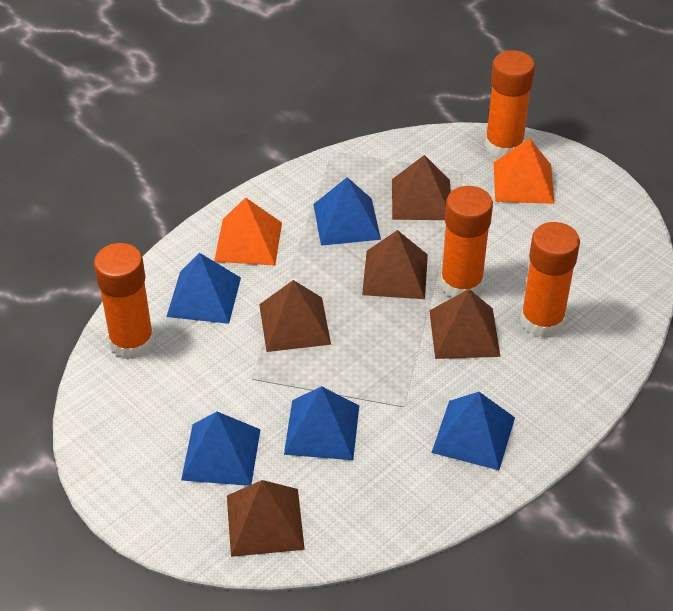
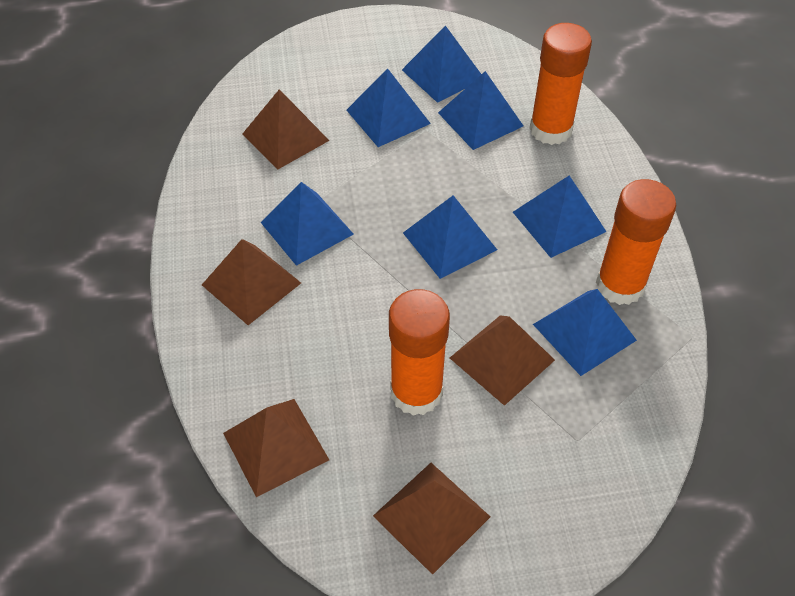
blue pyramid: [167,253,241,324] [181,412,261,486] [284,386,359,460] [313,177,381,246] [431,392,515,470] = 5 -> [261,182,354,266] [346,69,431,147] [402,25,481,103] [403,195,497,279] [438,71,523,150] [513,175,607,258] [533,289,637,376] = 7
orange glue stick: [94,243,154,359] [440,186,493,297] [485,50,535,158] [520,222,580,338] = 4 -> [389,289,450,416] [529,23,592,145] [596,179,676,305] = 3
orange pyramid: [214,197,282,266] [494,138,554,204] = 2 -> none = 0

